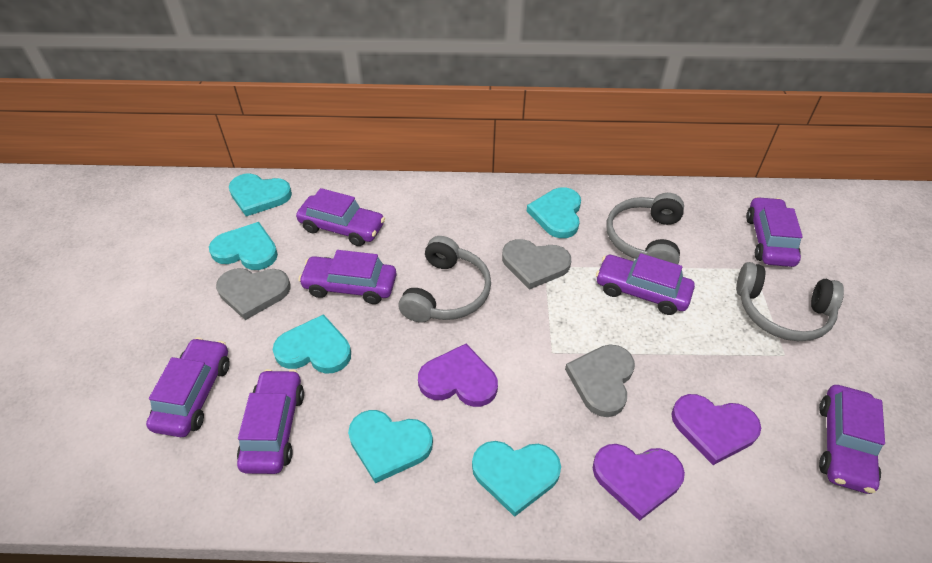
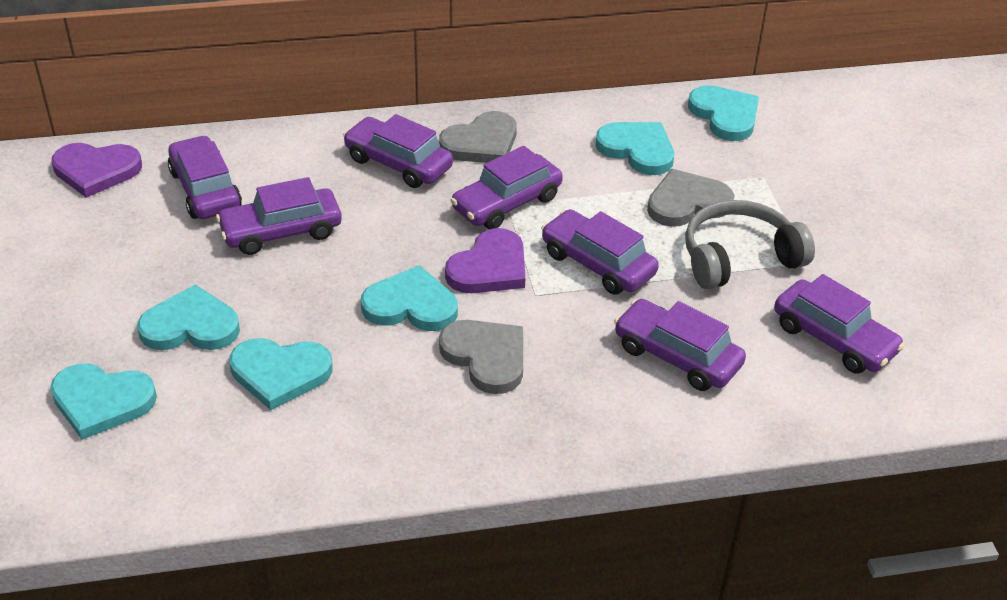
grey headphones: [399,236,491,322] [607,193,684,264] [736,262,844,341] = 3 -> [685,200,815,289] = 1
purple heart: [418,344,498,407] [593,444,685,521] [671,394,761,465] = 3 -> [51,143,142,198] [445,228,525,293] = 2

